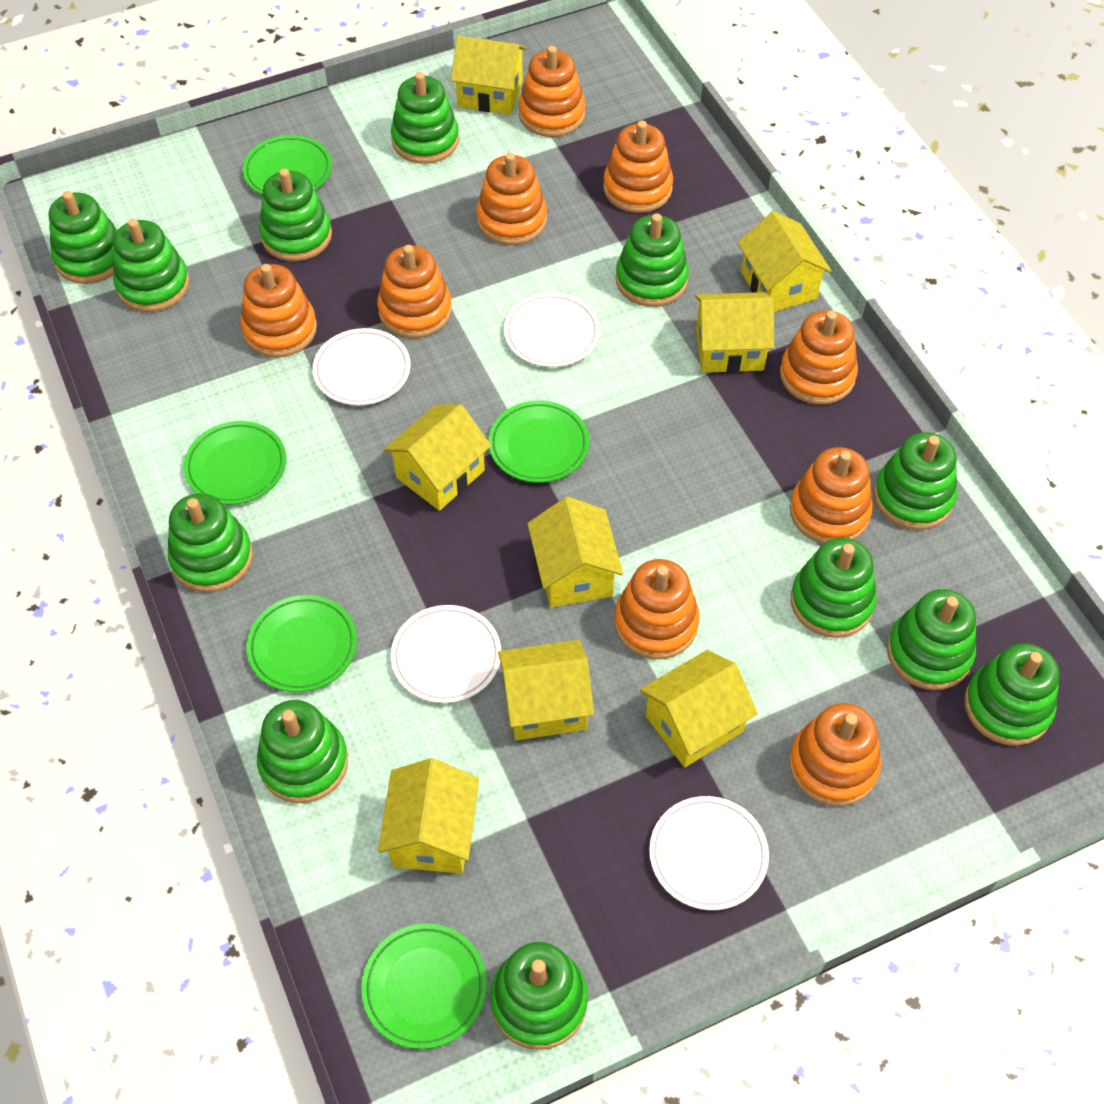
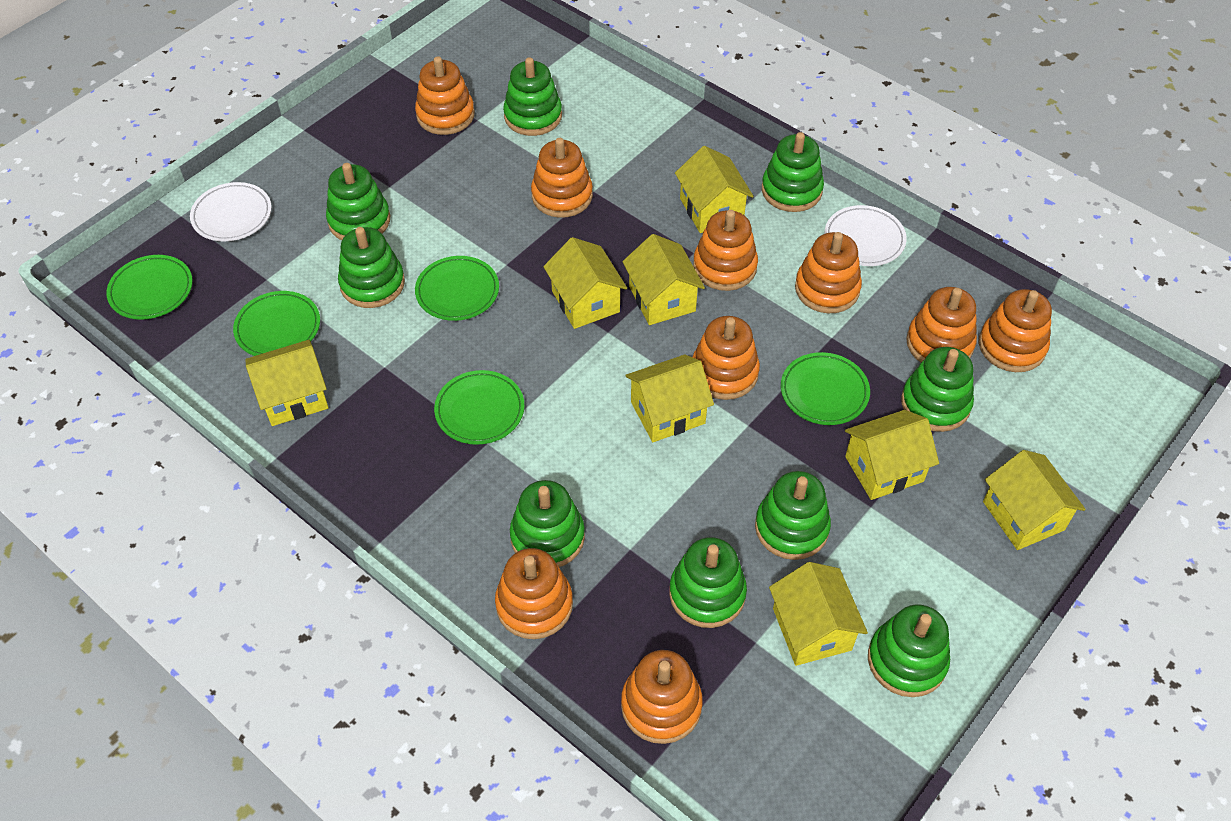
green stacking toy: [49,191,117,284] [113,219,190,312] [168,493,253,592] [257,700,348,803] [259,169,332,261] [391,72,459,164] [490,942,588,1050] [616,213,689,307] [791,538,877,638] [874,432,957,530] [887,589,976,690] [964,643,1059,746] = 12 -> [326,163,390,240] [338,227,405,308] [503,57,562,136] [510,480,585,567] [669,537,747,628] [755,471,831,560] [762,132,824,212] [868,604,950,697] [901,347,974,432] = 9
white plate: [313,328,411,405] [391,605,501,703] [504,293,600,367] [649,796,769,910] = 4 -> [190,182,272,242] [825,205,907,266] = 2

